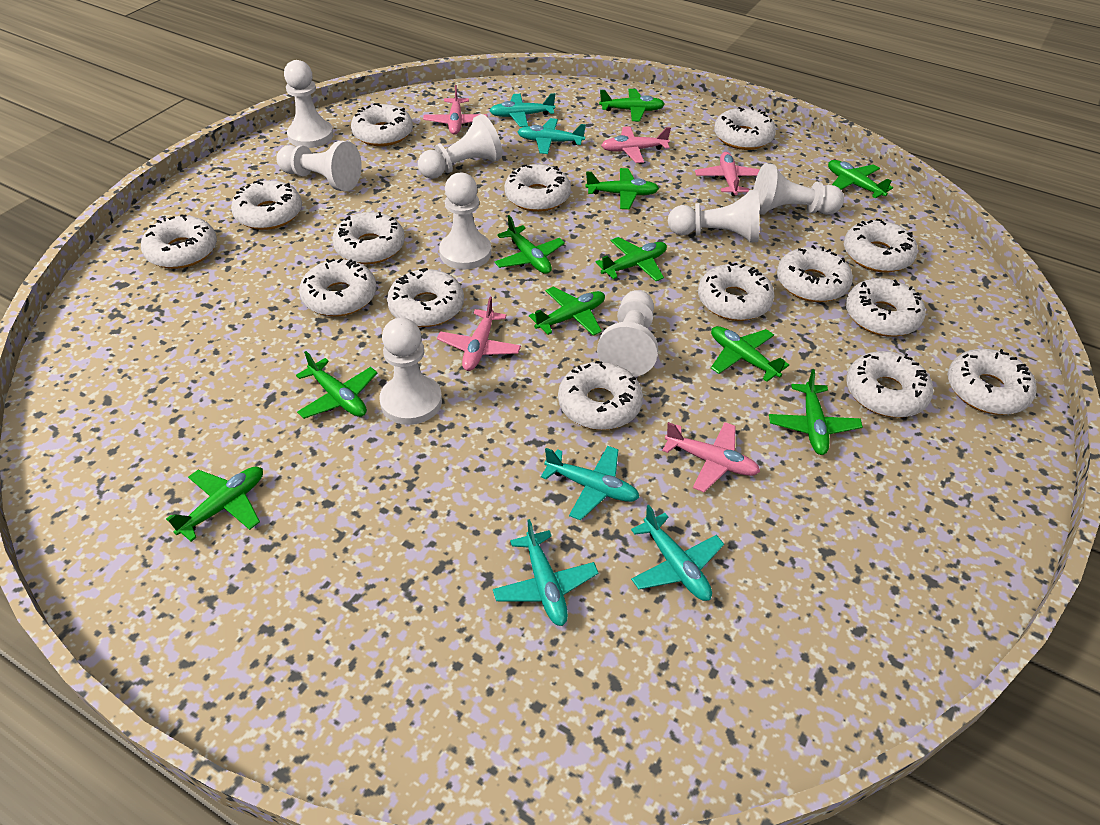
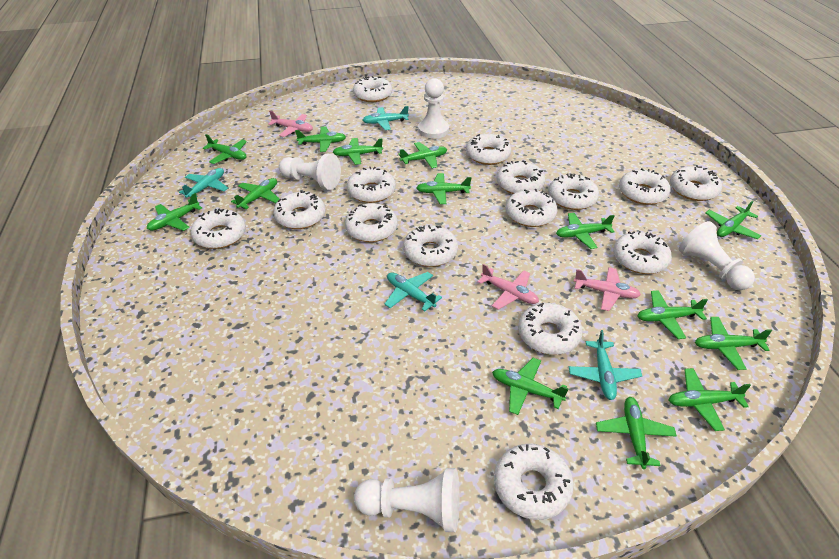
green plane: [166,466,263,542] [296,351,377,419] [494,215,565,274] [529,286,605,336] [585,168,659,209] [595,237,667,281] [599,89,665,121] [711,326,789,382] [769,369,863,455] [828,160,893,198] = 10 -> [147,193,202,231] [203,134,247,164] [231,178,280,209] [295,126,346,152] [333,138,383,165] [399,142,447,168] [416,173,472,204] [492,358,569,415] [556,213,615,249] [596,397,677,469] [637,290,708,339] [669,368,751,431] [695,317,772,370] [705,201,761,239] = 14
pink plane: [423,85,487,135] [437,297,521,371] [601,126,671,163] [662,422,760,492] [695,152,760,196] = 5 -> [268,111,313,137] [477,264,539,310] [574,267,641,311] = 3
turquoise plane: [489,93,555,127] [493,519,599,626] [517,118,586,154] [541,446,640,521] [631,505,724,601] = 5 -> [179,168,228,198] [363,106,409,130] [384,272,442,311] [569,330,642,400] = 4
white pawn: [277,141,362,192] [284,60,333,148] [379,317,442,425] [418,114,503,179] [439,173,491,269] [597,290,658,377] [668,190,759,243] [753,163,844,215] = 8 -> [279,154,341,190] [354,468,460,532] [418,78,449,138] [679,221,755,290] = 4

